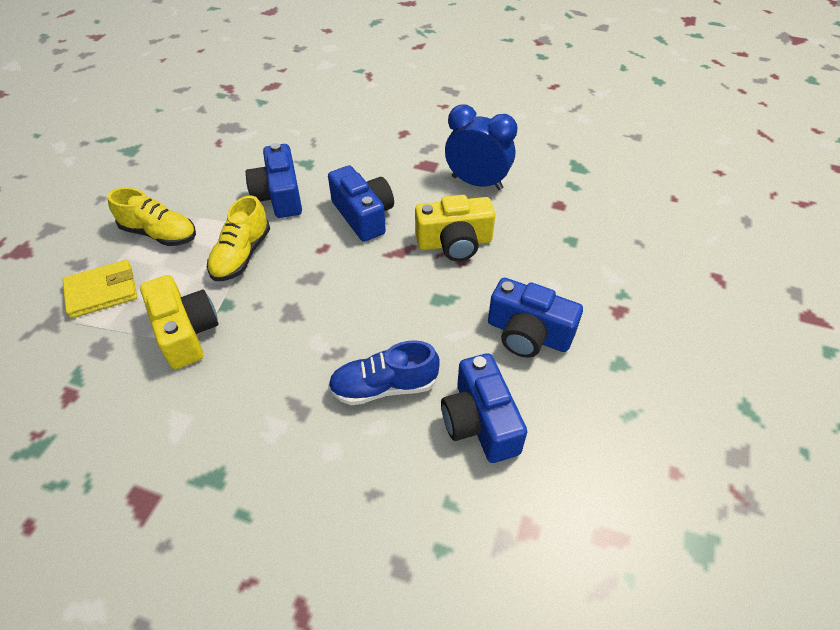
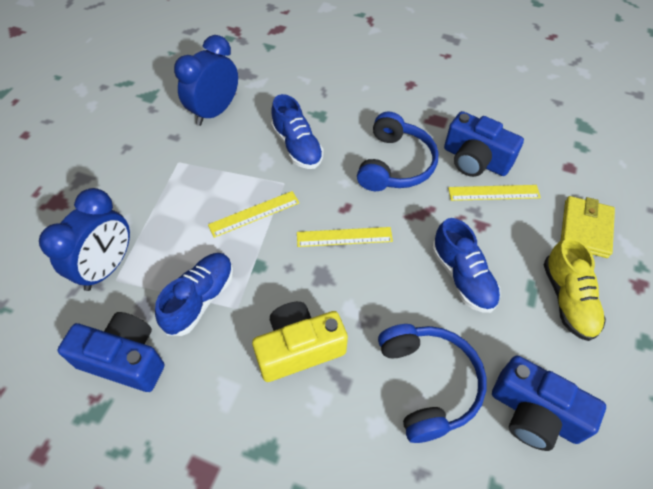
blue camera: [246,143,302,218] [328,165,394,242] [441,353,527,463] [488,278,583,358] = 4 -> [58,312,165,392] [444,111,524,177] [492,356,606,451] = 3
blue clock: [445,105,517,190] = 1 -> [39,188,130,291] [174,35,238,126] = 2
blue headphones: none = 0 -> [357,111,439,191] [378,324,487,443] = 2
blue shoe: [328,340,439,405] = 1 -> [155,253,234,336] [271,94,324,169] [432,218,501,313] = 3
yellow camera: [140,275,219,369] [415,195,495,261] = 2 -> [252,302,348,382] = 1
yellow ruler: none = 0 -> [208,191,300,238] [297,227,393,247] [448,185,541,201] = 3
yellow shoe: [107,187,196,246] [207,196,270,281] = 2 -> [543,237,606,341] = 1

